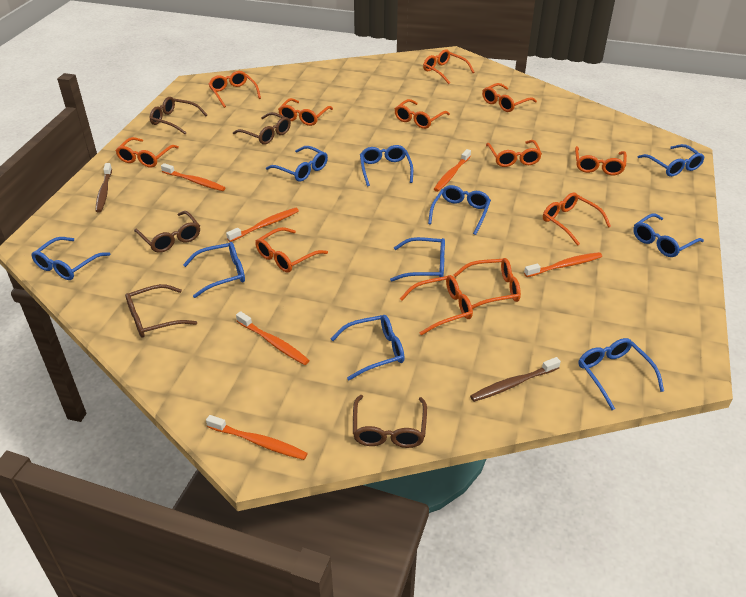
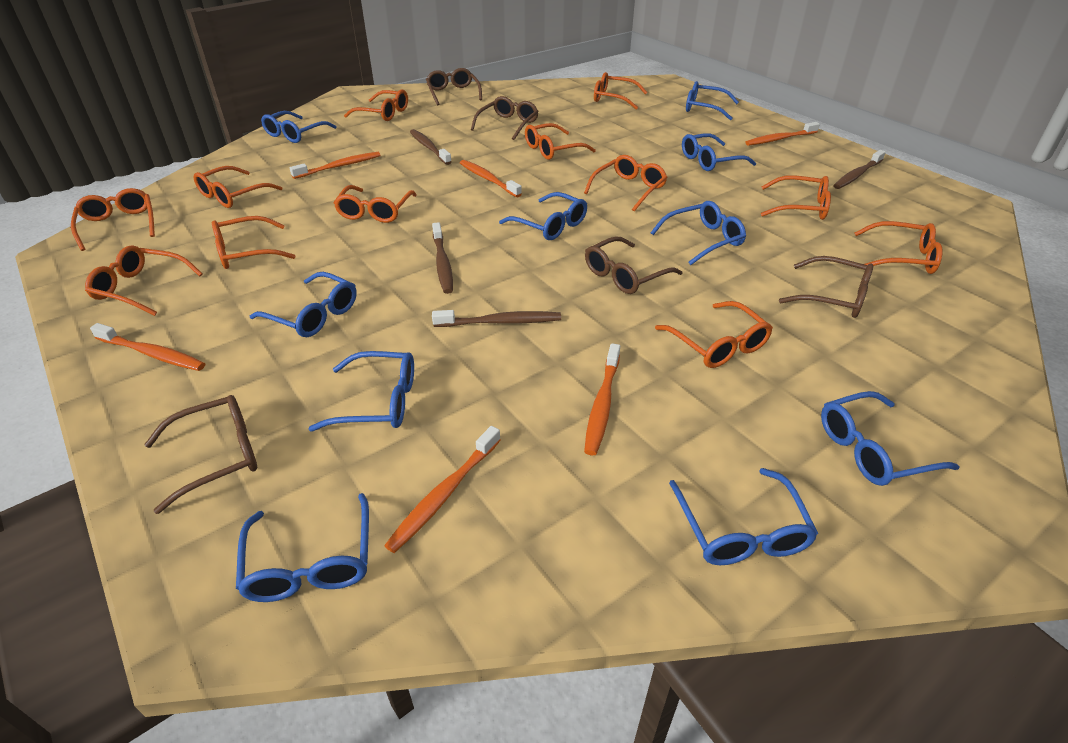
brown toothbrush: [96,163,112,213] [470,357,561,402] = 2 -> [410,129,452,165] [432,222,453,294] [432,310,561,327] [833,150,886,189] = 4

